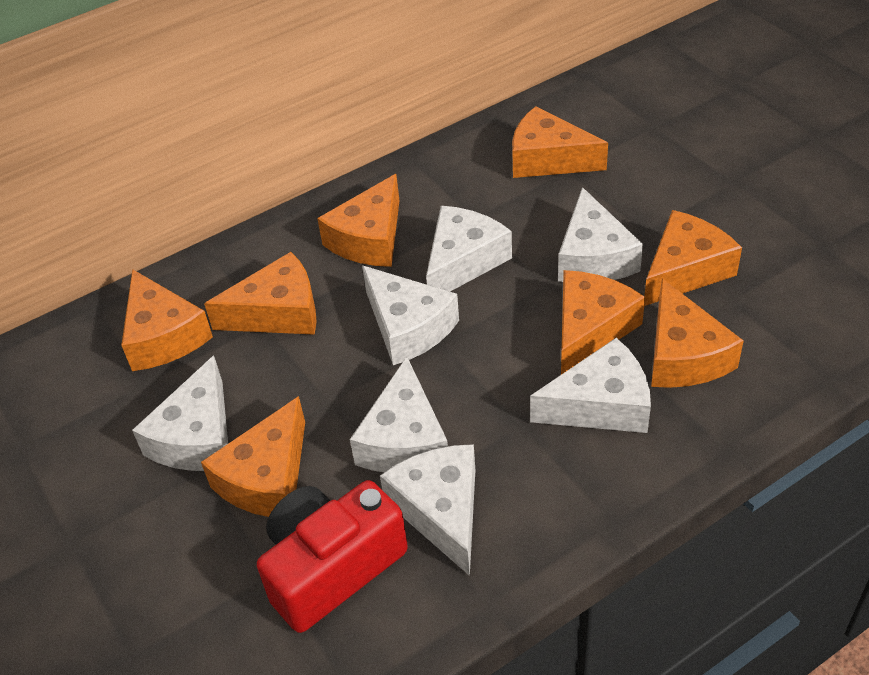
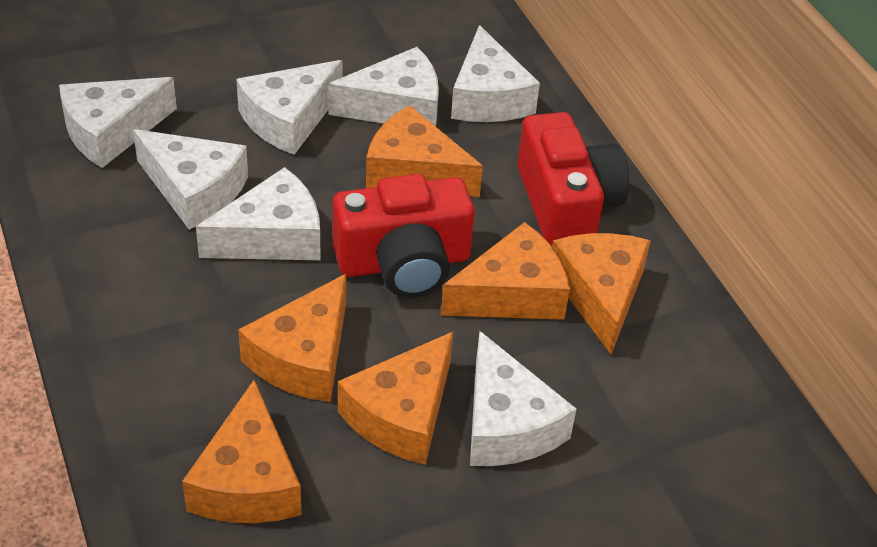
orange cheese: [121,269,213,371] [201,396,305,517] [204,252,317,335] [317,174,400,267] [512,106,608,178] [561,270,645,375] [644,210,742,306] [651,279,744,388] = 8 -> [182,380,302,523] [238,274,346,402] [338,332,453,465] [366,105,483,197] [441,222,570,320] [552,233,651,355] = 6
red camera: [257,480,408,633] = 1 -> [333,174,475,298] [518,112,629,246] = 2

